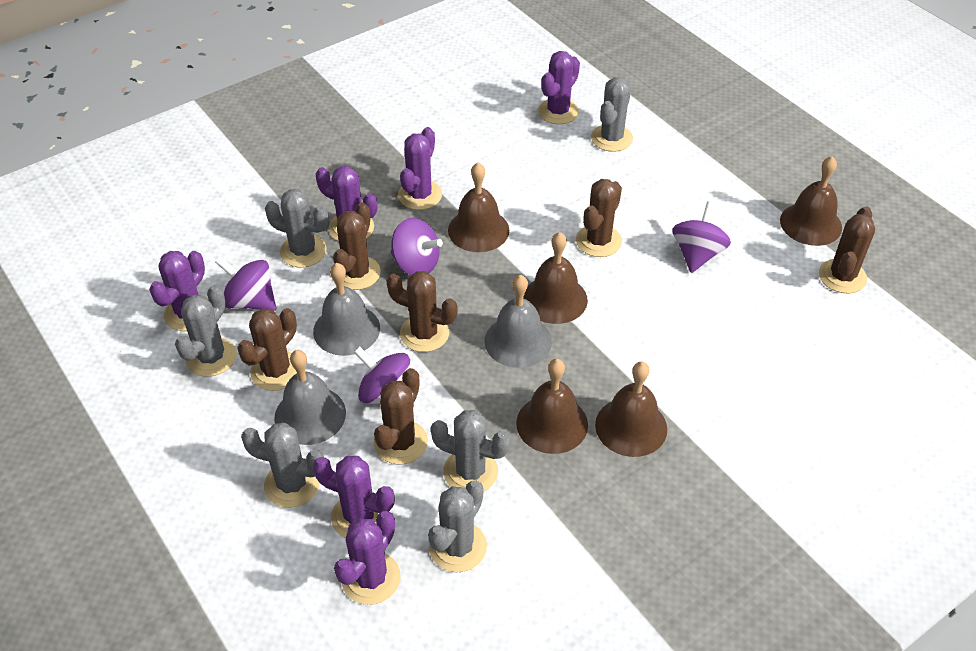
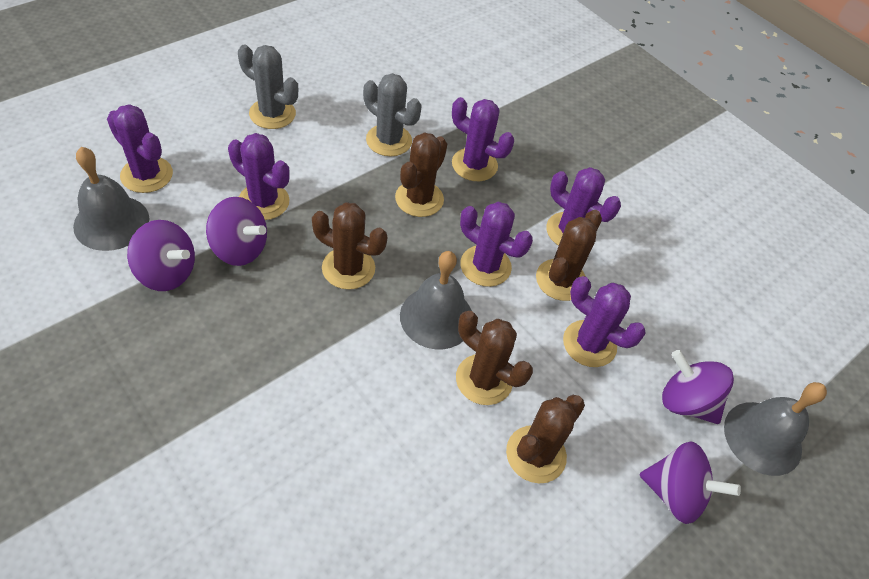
brown bell: [448,162,509,252] [516,359,588,454] [523,232,588,324] [595,362,667,457] [780,156,842,246] = 5 -> none = 0
brown cactus: [237,308,297,391] [333,202,380,290] [374,368,428,464] [386,271,458,352] [576,179,622,257] [819,206,875,293] = 6 -> [312,202,387,289] [395,132,447,217] [456,311,533,405] [506,395,585,483] [536,210,602,301] = 5
grey cactus: [175,285,237,377] [241,423,324,508] [265,189,329,268] [428,480,487,572] [431,410,510,491] [591,77,633,152] = 6 -> [238,44,298,129] [363,73,422,156] = 2

